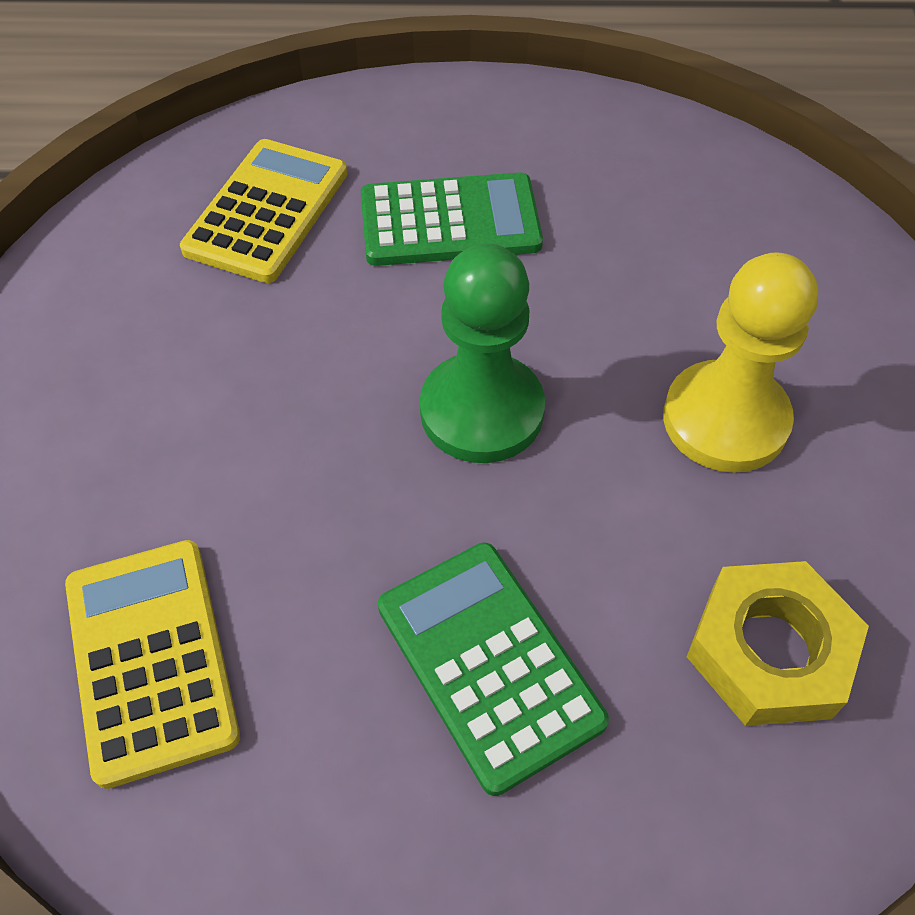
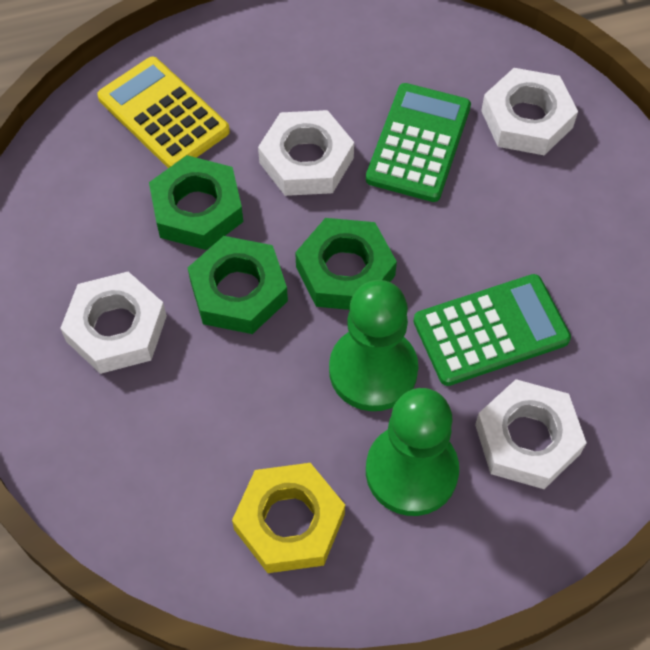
green nut: none = 0 -> [149,155,243,250] [188,236,288,334] [295,218,397,310] = 3
green pawn: [420,243,545,463] = 1 -> [329,280,418,411] [366,388,459,516] = 2
white nut: none = 0 -> [60,272,167,374] [258,110,354,196] [475,379,587,489] [481,68,578,155] = 4
yellow calculator: [65,540,240,789] [180,139,347,283] = 2 -> [97,57,230,168] = 1
yellow pawn: [663,252,818,473] = 1 -> none = 0

